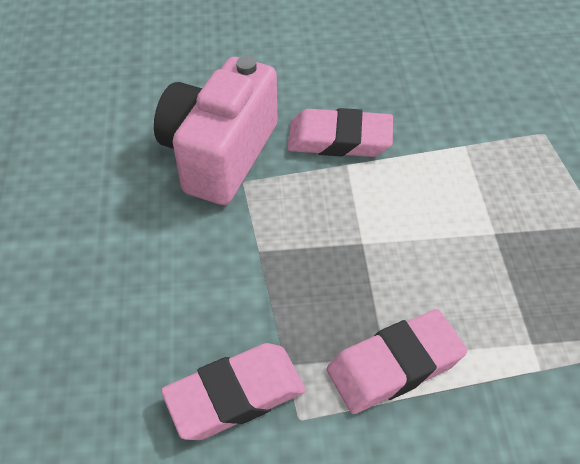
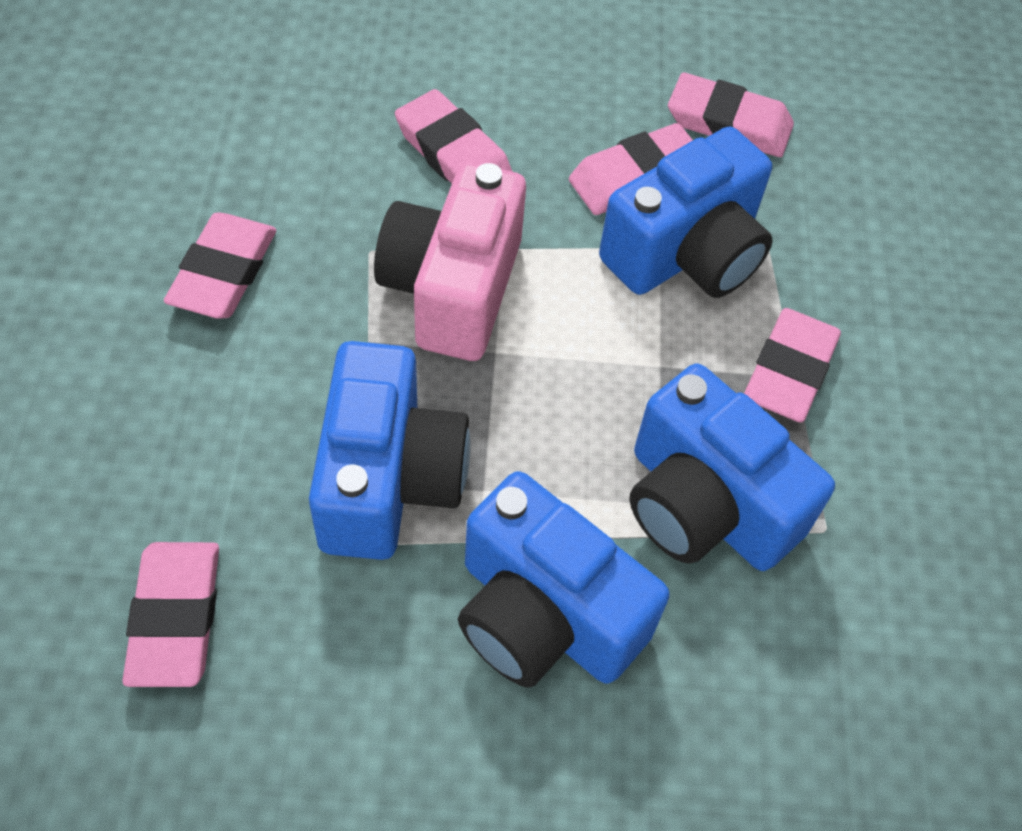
blue camera: none = 0 -> [309,341,470,560] [458,471,670,687] [599,127,773,298] [629,364,835,571] = 4
pink eraser: [161,343,306,440] [287,108,393,157] [327,309,468,414] = 3 -> [122,542,219,687] [164,212,276,319] [395,89,513,184] [569,123,693,215] [668,72,794,157] [744,308,841,422] = 6

